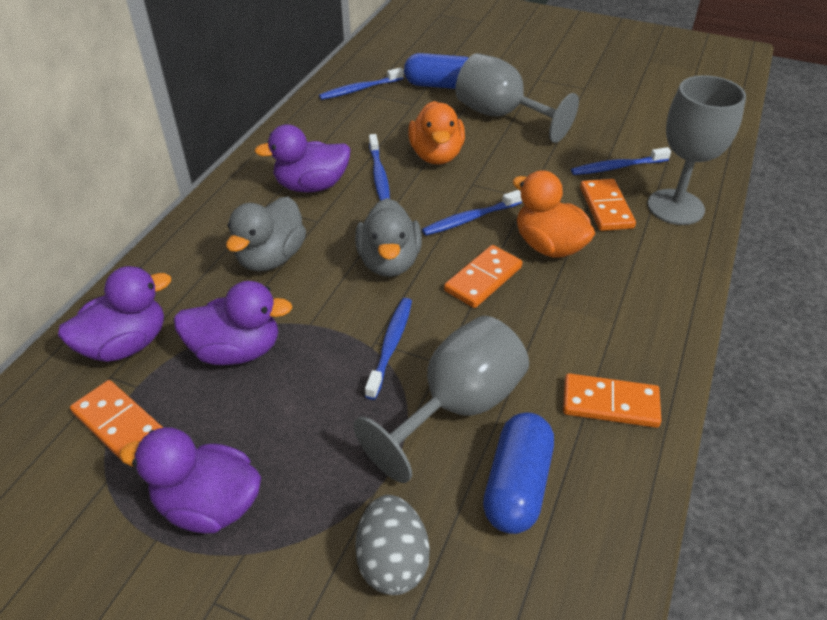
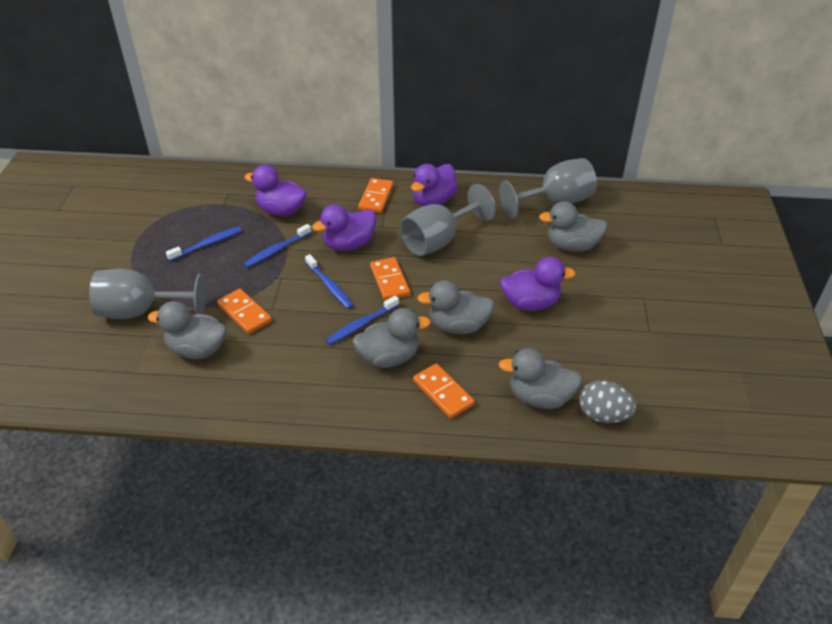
blue capsule: [404,53,469,89] [483,412,554,534] = 2 -> none = 0
blue toothbrush: [319,67,404,100] [365,298,412,400] [369,134,390,201] [422,190,522,236] [571,147,671,175] = 5 -> [166,227,242,261] [243,224,312,268] [305,254,353,309] [325,296,399,345] = 4
grey duck: [226,197,306,271] [355,198,422,277] = 2 -> [148,301,227,359] [352,308,431,368] [417,280,494,334] [499,348,583,409] [539,201,608,252] = 5
orange duck: [408,101,465,164] [513,170,595,258] = 2 -> none = 0

